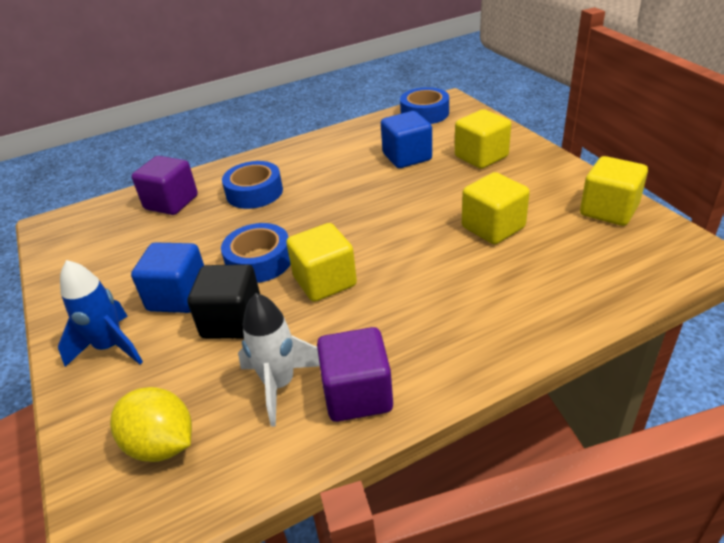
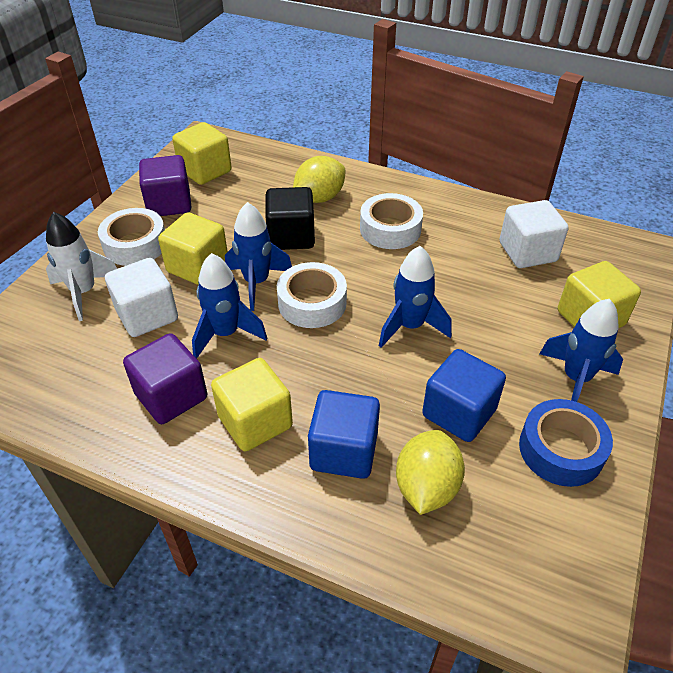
blue rocket: [58,260,143,367] = 1 -> [192,253,267,359] [225,202,292,311] [379,246,452,348] [540,299,623,402] = 4
blue tape: [221,223,291,283] [222,161,283,209] [400,87,449,124] = 3 -> [519,399,613,487] = 1
white cube: none = 0 -> [105,258,178,337] [500,200,568,268] = 2
white tape: none = 0 -> [98,208,165,266] [277,262,347,328] [360,193,423,249] = 3
yellow lemon: [110,387,192,462] = 1 -> [293,156,345,203] [396,430,465,515] = 2

